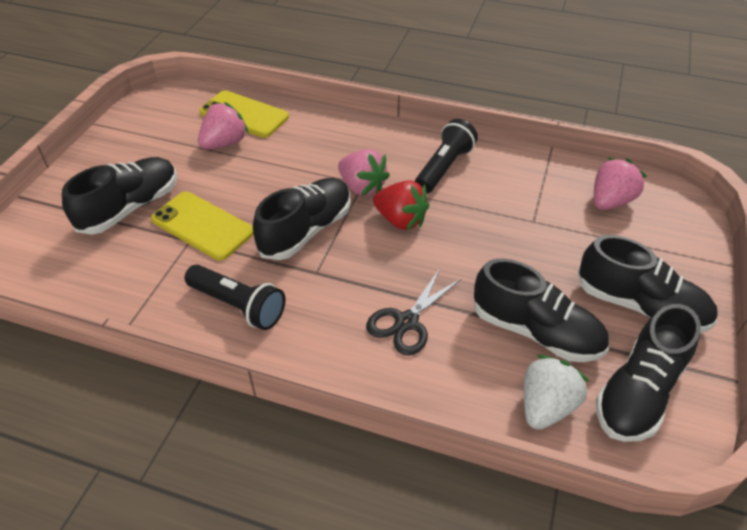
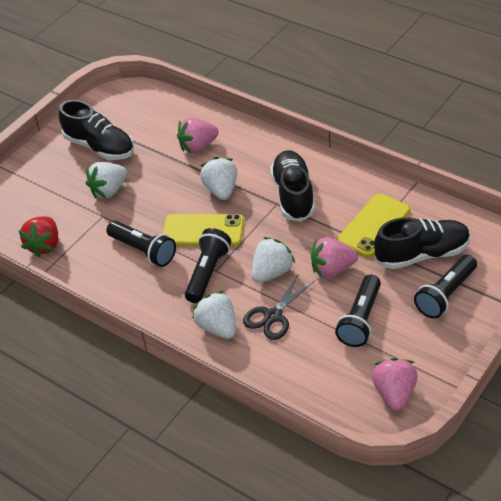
black flashlight: [185,264,285,330] [415,119,478,194] = 2 -> [106,221,176,267] [185,228,231,303] [335,275,381,347] [414,255,477,319] = 4
black shoe: [62,157,177,235] [253,178,351,260] [474,259,609,362] [578,235,718,333] [596,304,701,442] = 5 -> [59,100,134,160] [270,150,315,222] [374,217,470,269] = 3
white strawberry: [524,355,590,430] = 1 -> [86,162,127,198] [192,291,236,339] [200,157,237,200] [252,237,295,283] = 4

